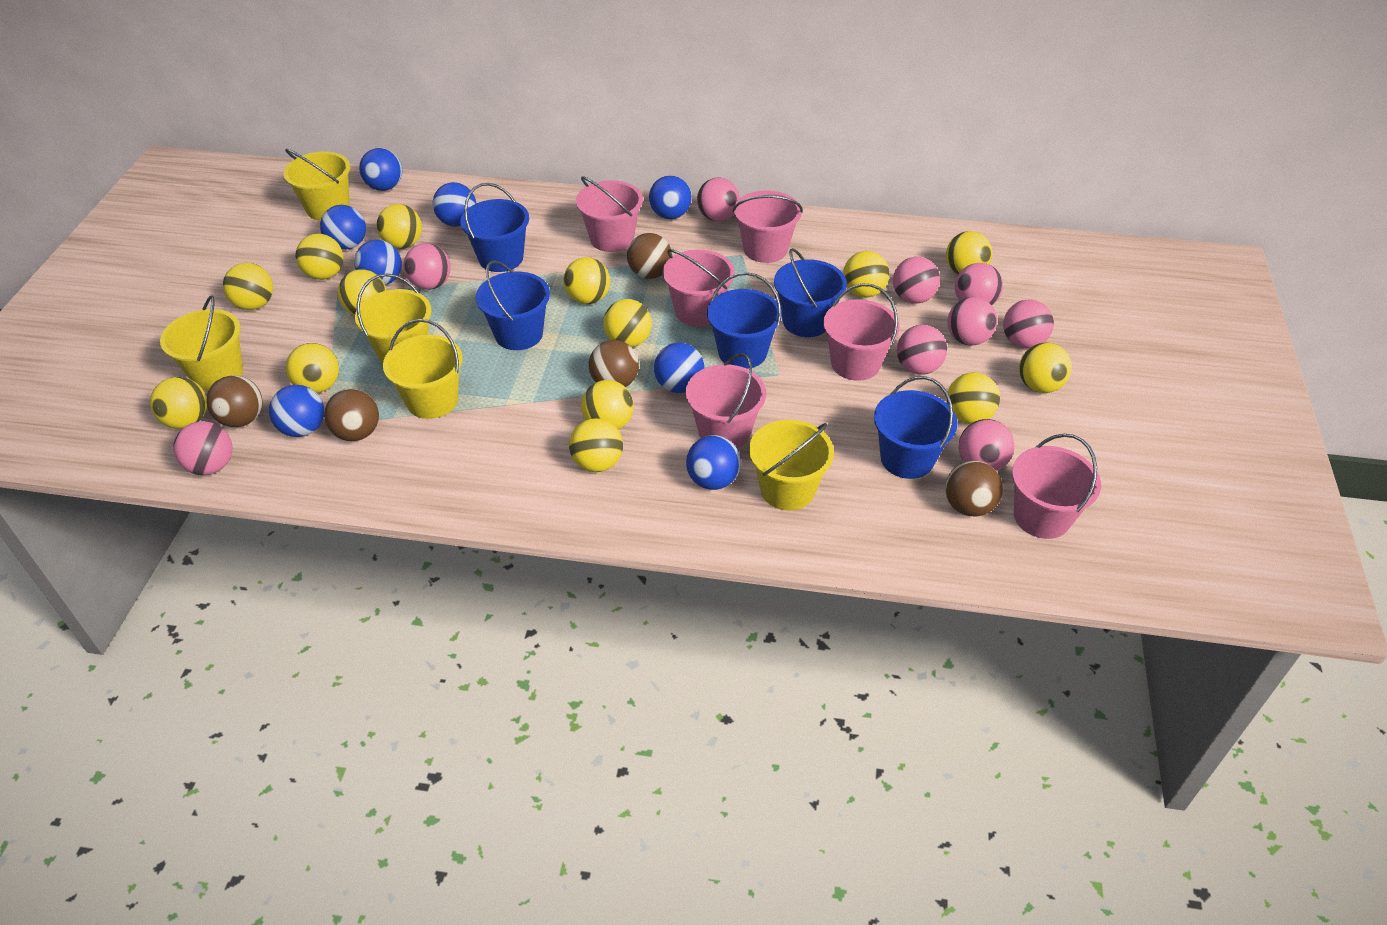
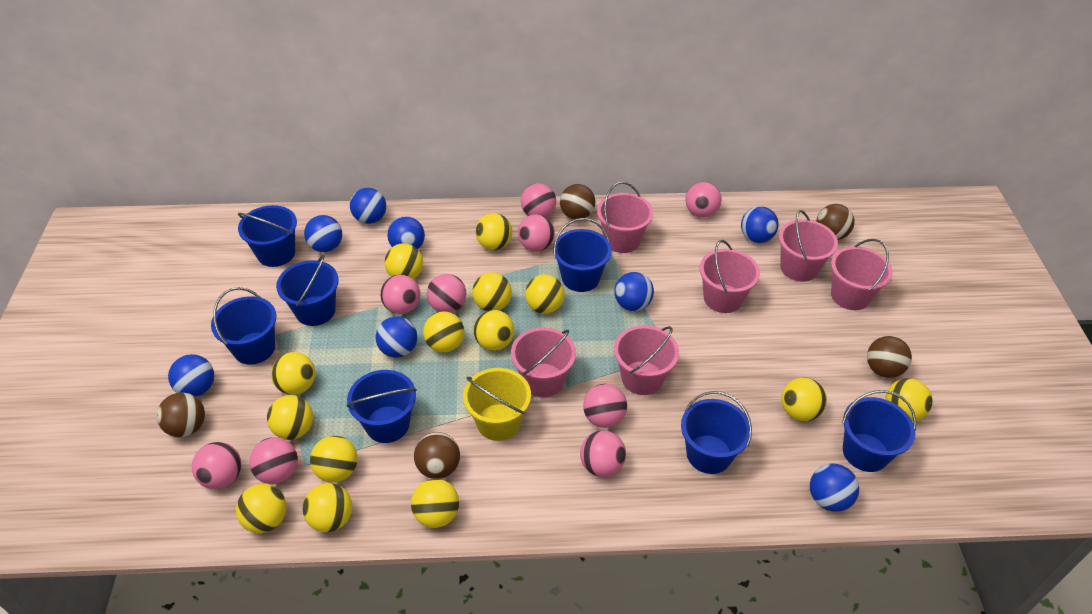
blue bucket: [460,183,529,272] [476,260,550,350] [707,272,782,369] [774,248,847,337] [874,376,957,479] = 5 -> [211,287,276,364] [238,205,297,267] [276,255,339,326] [346,370,417,443] [553,218,612,292] [681,391,752,474] [842,390,916,472] = 7
yellow bucket: [160,295,243,391] [283,149,350,221] [355,273,431,364] [383,319,463,419] [749,420,834,510] = 5 -> [463,368,531,441] = 1

